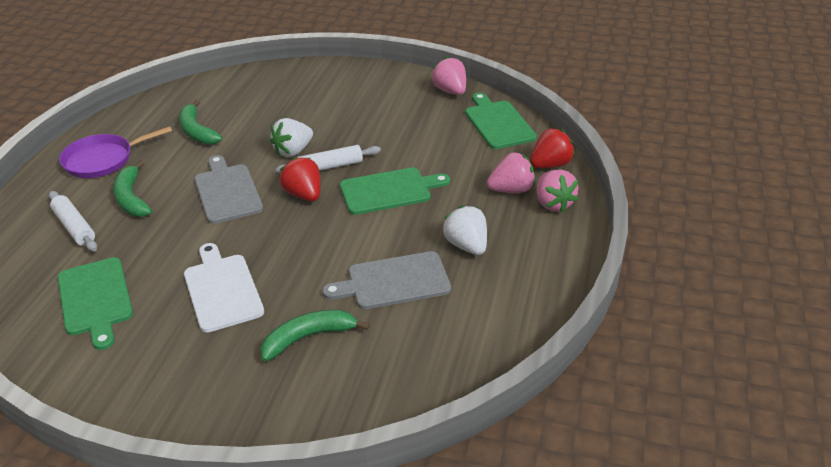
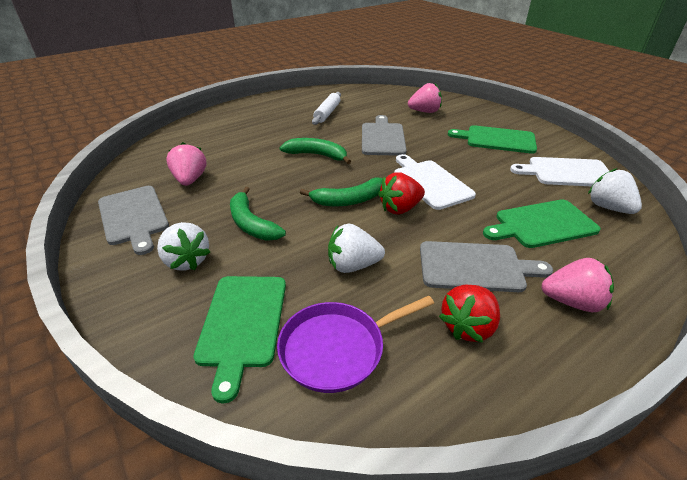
grey cutting board: [195,155,263,224] [322,251,451,309] = 2 -> [98,186,169,255] [362,115,407,156] [420,241,553,292] = 3
white cutting board: [184,243,264,332] = 1 -> [394,154,476,210] [510,157,609,186] = 2
white rolling pin: [49,191,97,251] [276,145,381,174] = 2 -> [312,92,341,125] = 1
white strawberry: [270,118,313,157] [442,205,487,255] = 2 -> [157,222,210,270] [328,224,385,273] [588,168,642,214] = 3

